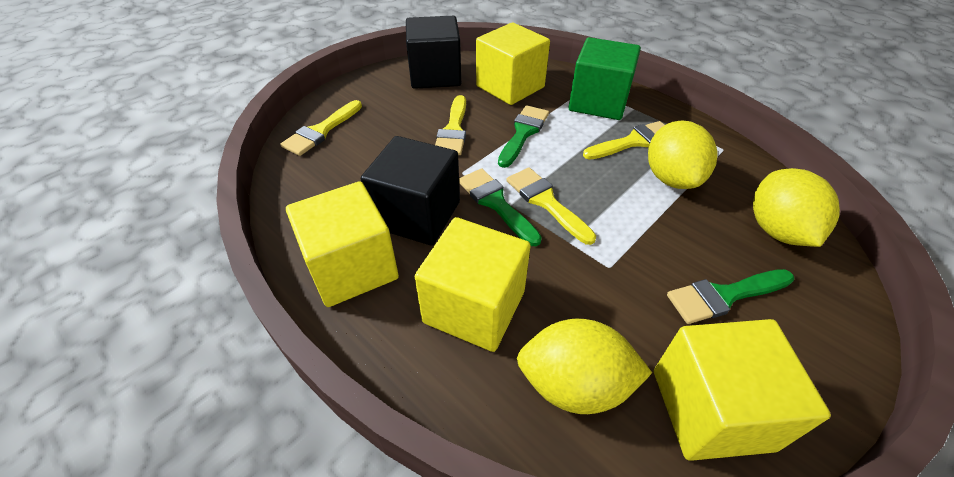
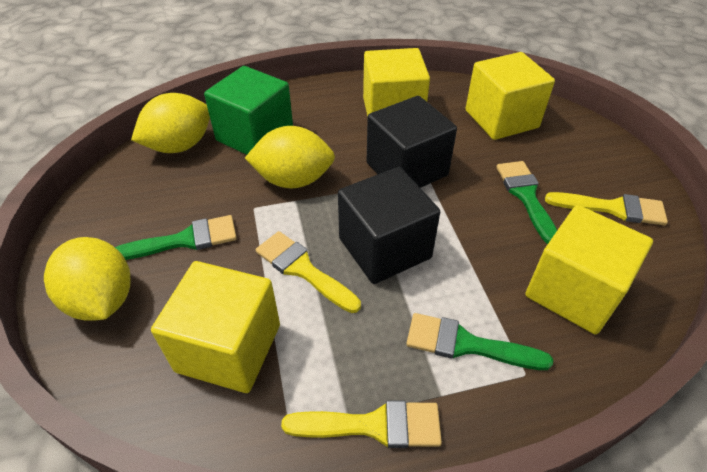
yellow brush: [280,100,362,156] [435,95,466,155] [506,167,596,245] [583,121,664,160] = 4 -> [256,231,361,313] [281,401,442,448] [545,192,668,225] = 3

